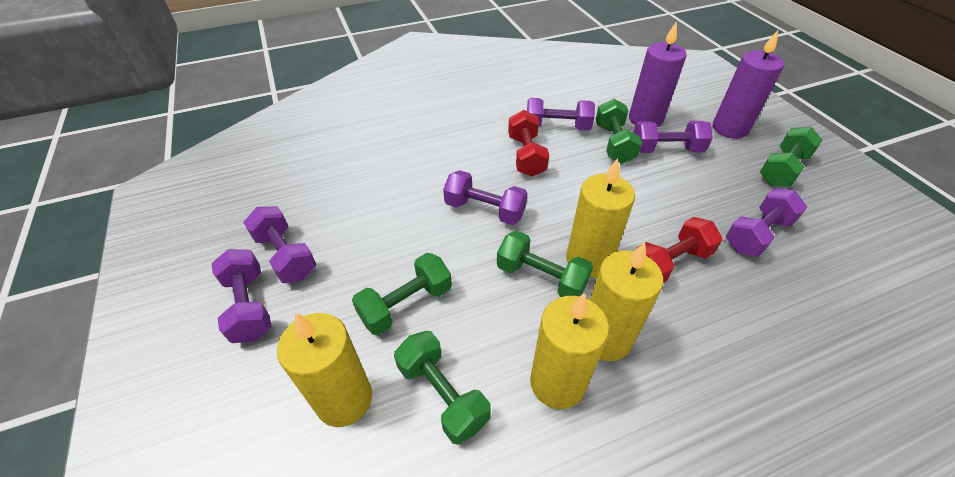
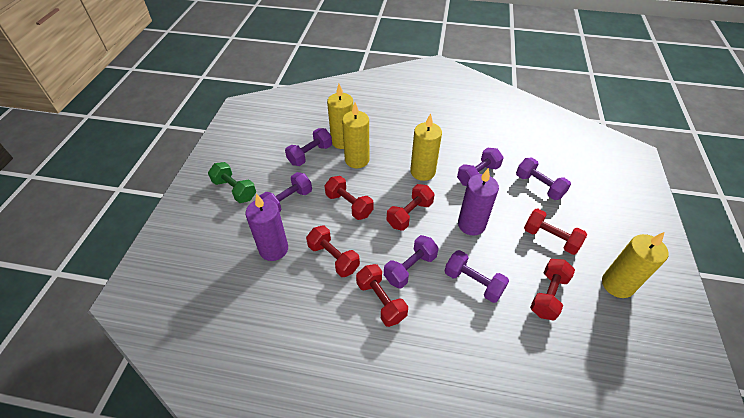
green dumbbell: [352,253,452,335] [394,331,491,445] [497,231,593,297] [595,99,642,164] [759,127,823,186] = 5 -> [208,162,256,203] = 1
red dumbbell: [508,110,549,177] [636,217,723,283] = 2 -> [306,225,360,277] [324,176,374,220] [356,264,408,327] [387,184,434,231] [524,209,587,255] [530,259,575,321] = 6

